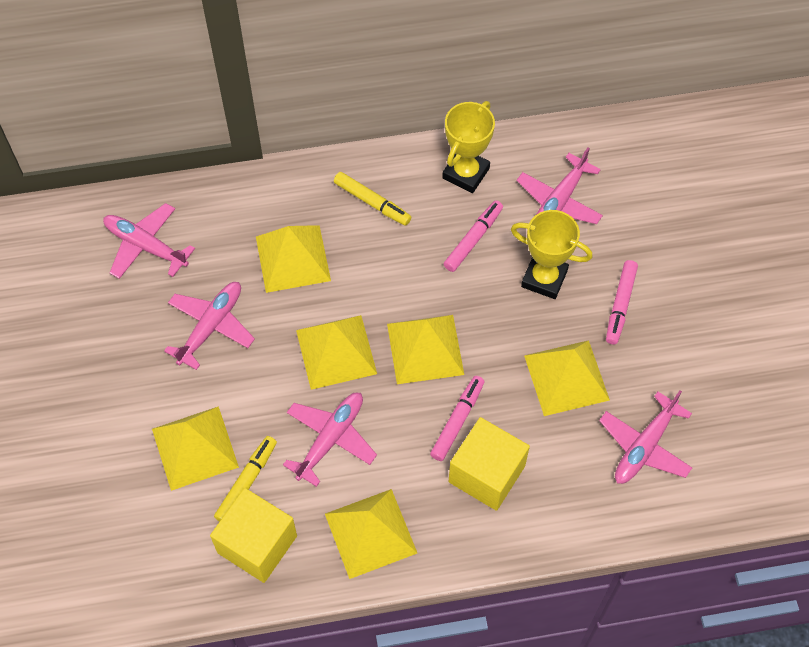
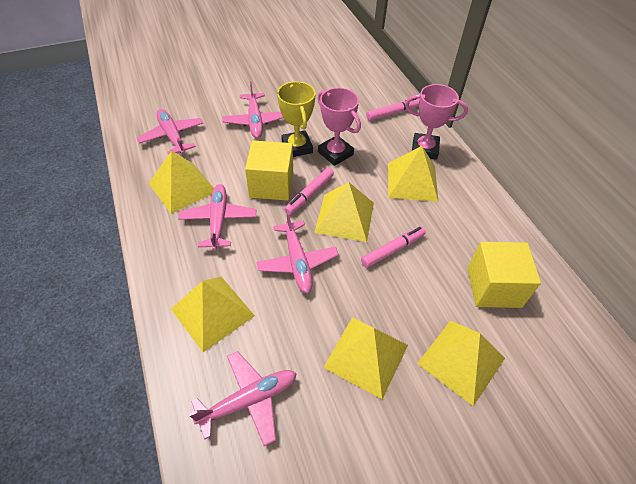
pink trophy: none = 0 -> [318,88,361,166] [405,84,468,160] = 2
yellow marker: [214,436,277,522] [334,172,411,226] = 2 -> none = 0
yellow trophy: [442,101,495,193] [511,210,593,299] = 2 -> [277,81,316,157] = 1

